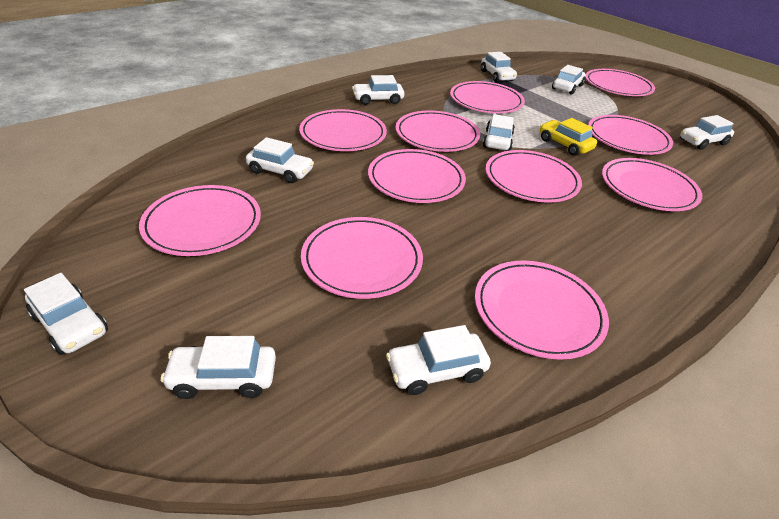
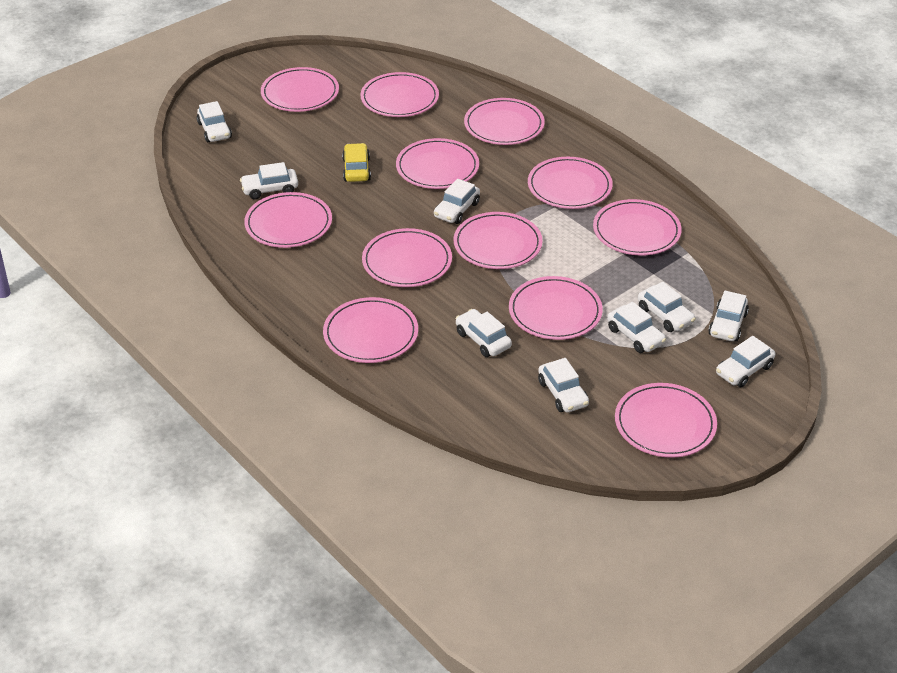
pink plate: [139,185,261,256] [299,109,387,151] [301,217,423,299] [368,149,466,203] [395,111,480,152] [450,81,525,113] [475,260,609,360] [486,150,582,202] [585,69,655,96] [588,115,673,155] [602,158,702,211] = 11 -> [244,192,332,248] [261,67,339,112] [323,297,418,363] [360,72,439,117] [362,228,452,287] [396,138,479,189] [454,212,542,269] [464,98,545,145] [509,276,603,340] [528,157,613,209] [593,199,682,255] [615,383,717,458] = 12

